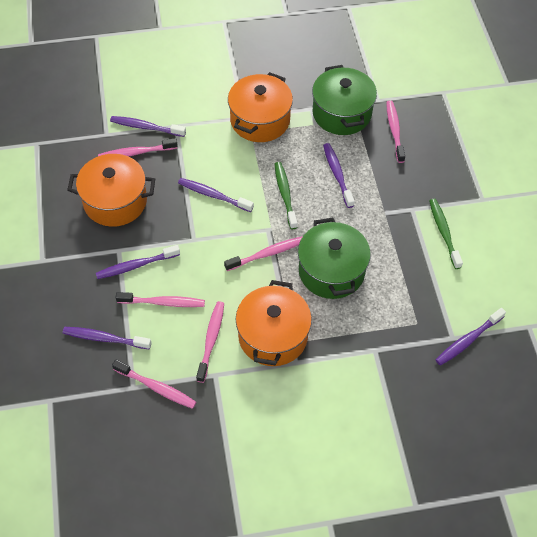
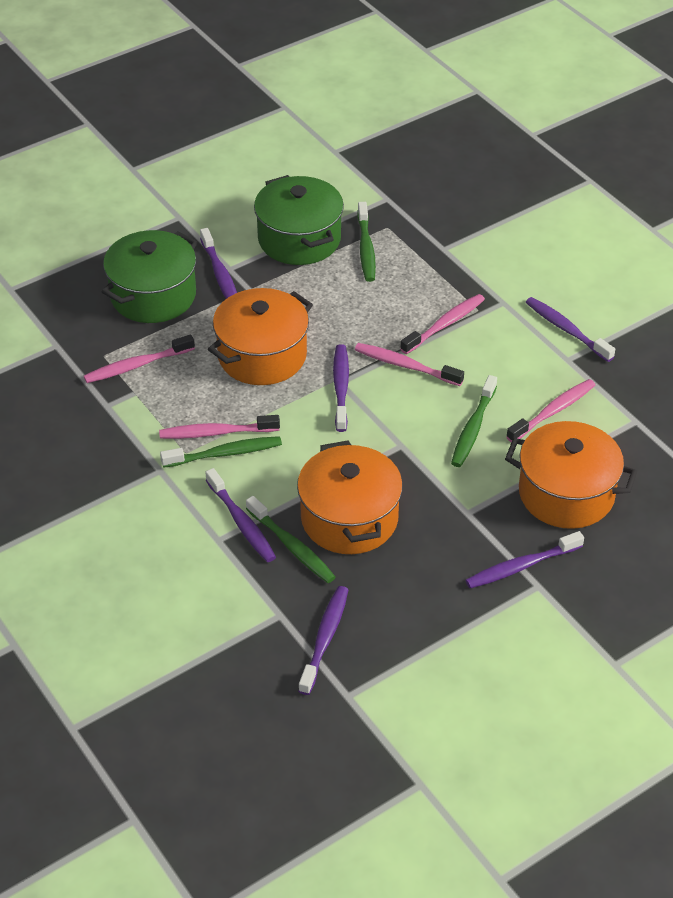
green toothbrush: [275,162,297,230] [429,199,463,269] = 2 -> [160,436,282,468] [246,496,335,583] [357,202,376,282] [451,375,497,467] = 4
pink toothbrush: [98,138,178,156] [112,360,196,409] [116,292,205,307] [196,301,224,383] [224,236,302,271] [386,100,405,163] = 6 -> [84,334,195,383] [159,415,280,439] [355,343,464,386] [400,294,485,354] [506,379,595,442] = 5

